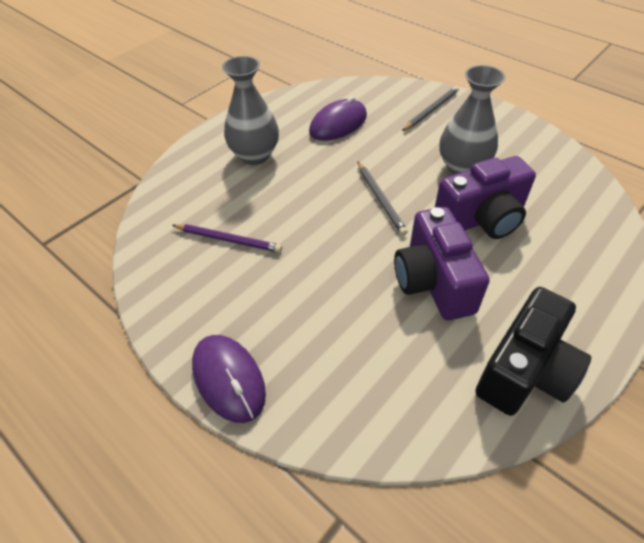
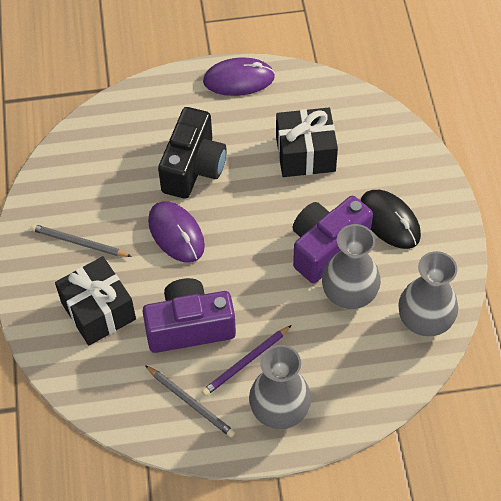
black gift: none = 0 -> [55,256,136,346] [276,108,338,177] = 2
black mouse: none = 0 -> [360,190,421,249] = 1
grey vase: [222,56,279,165] [439,65,506,175] = 2 -> [249,345,311,429] [322,224,381,309] [399,251,458,337] = 3

